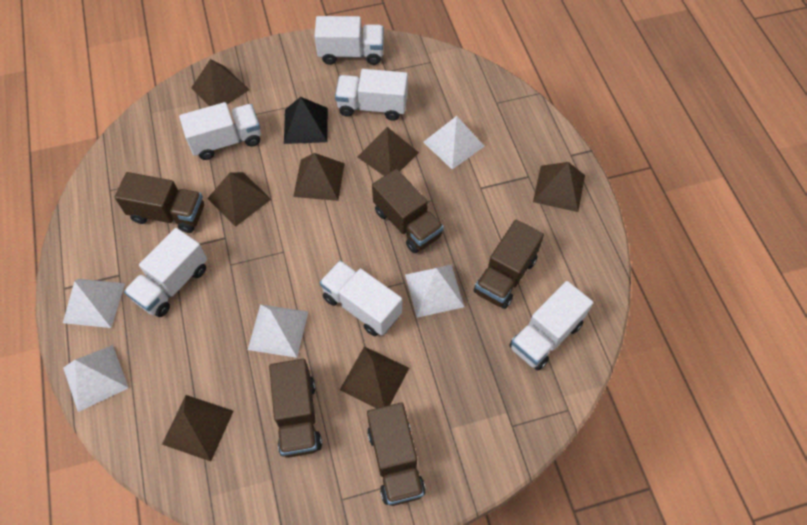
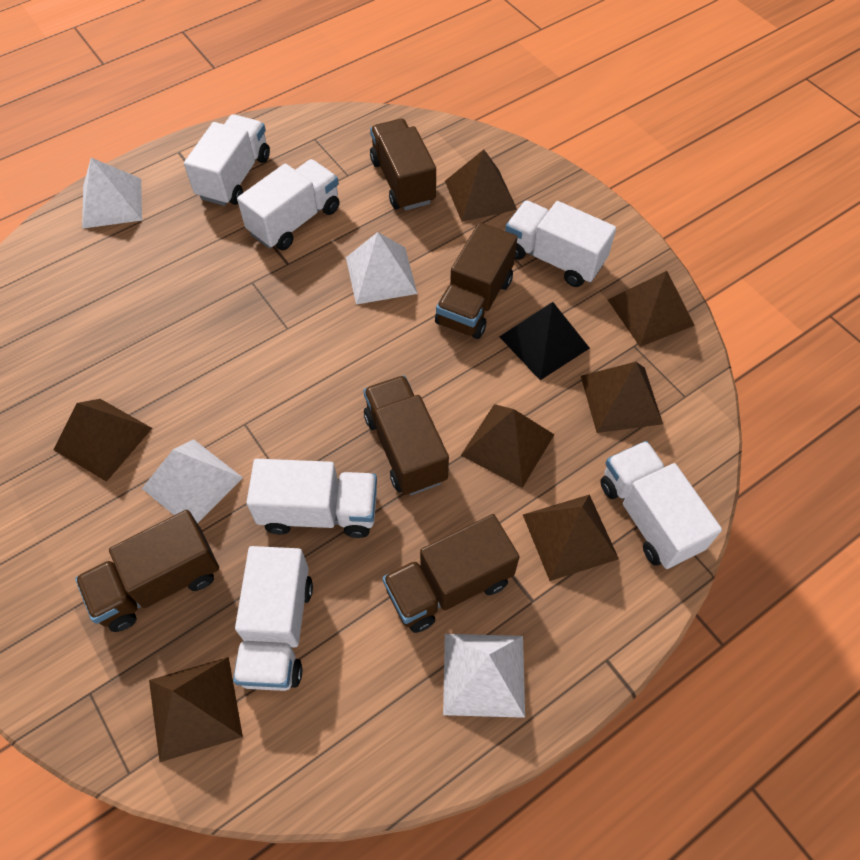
white pyramid: [63,279,125,328] [63,345,129,412] [248,304,308,358] [405,265,464,318] [423,116,484,170] = 5 -> [82,158,142,229] [142,439,243,523] [346,232,417,305] [443,634,525,718] = 4

